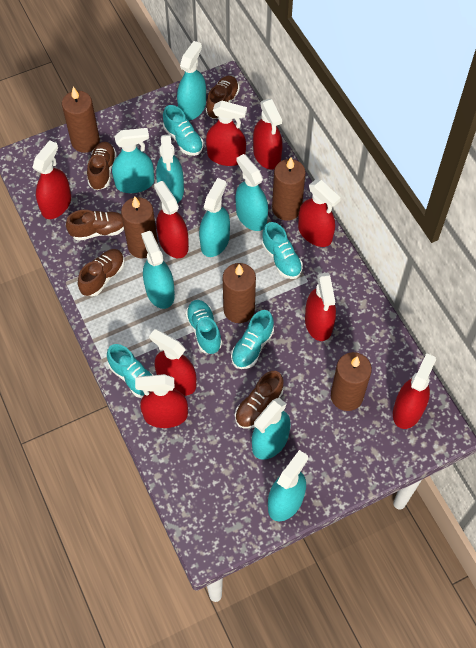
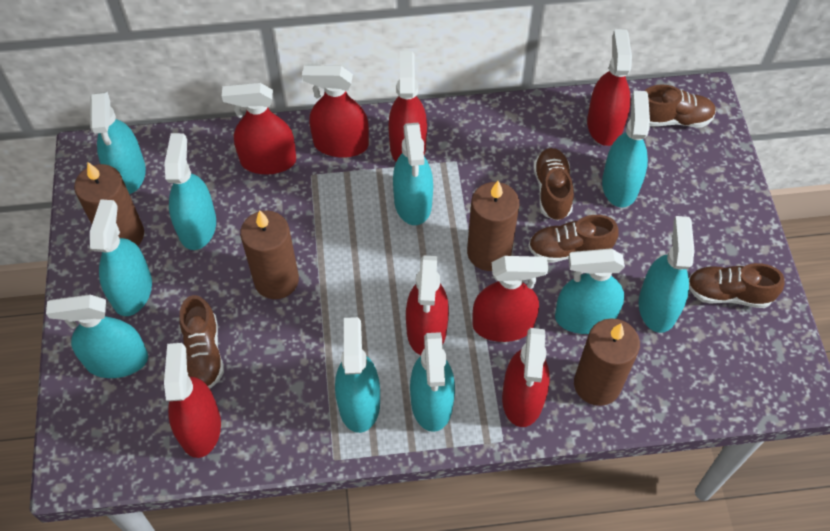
brown candle: [62,87,100,153] [121,197,158,258] [223,263,256,323] [272,157,306,221] [331,352,372,411] = 5 -> [74,162,144,246] [240,210,299,299] [467,181,519,271] [574,318,640,406] = 4
red spray bottle: [32,140,71,219] [135,374,188,428] [149,329,196,396] [154,181,189,258] [206,101,247,166] [253,99,282,170] [298,180,341,247] [305,273,336,341] [393,353,436,429] = 9 -> [164,343,221,458] [222,83,296,175] [302,66,369,158] [388,51,427,162] [406,256,449,355] [472,256,548,342] [502,328,550,427] [587,29,632,146] = 8
turquoise shoe: [107,344,153,398] [163,105,203,156] [185,300,222,354] [231,310,274,369] [262,222,303,279] = 5 -> none = 0
turquoise spray bottle: [112,128,154,193] [141,231,175,309] [156,134,184,203] [177,41,206,120] [199,178,230,257] [236,154,268,231] [252,398,291,460] [268,450,308,521] = 8 -> [46,294,148,378] [90,92,146,194] [90,199,152,316] [165,133,216,250] [335,317,380,433] [393,123,433,225] [410,332,455,432] [555,248,625,334] [602,90,650,208] [639,216,695,333] = 10

